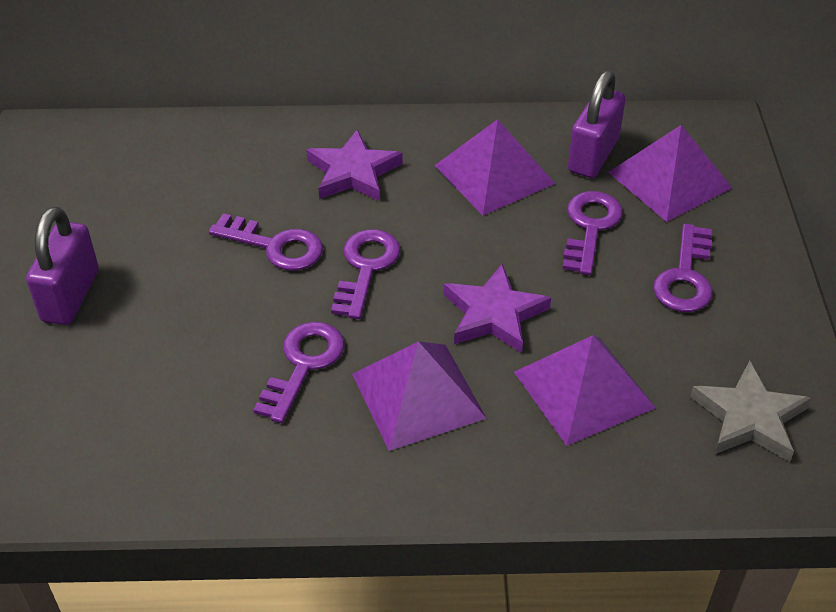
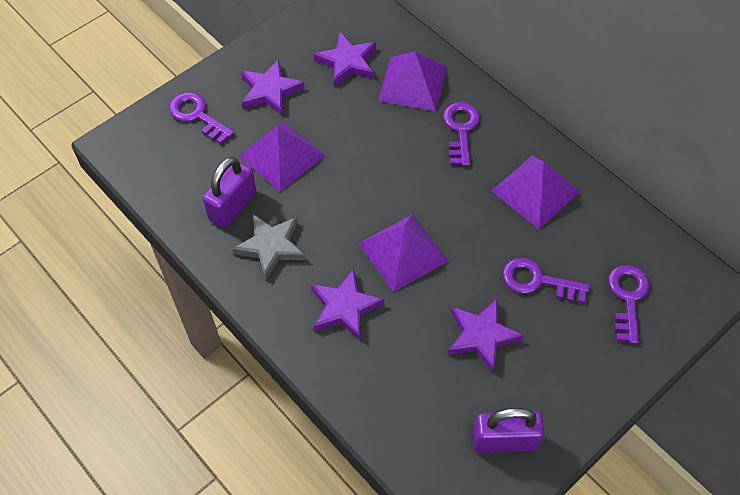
purple key: [209,213,323,271] [253,322,344,423] [331,229,401,319] [562,191,623,275] [653,224,713,312] = 5 -> [169,92,234,144] [443,102,480,166] [503,257,590,303] [608,265,650,344] = 4
purple star: [306,129,403,201] [444,263,551,353] = 2 -> [241,59,305,115] [311,268,384,340] [314,32,376,86] [448,299,524,373] = 4

